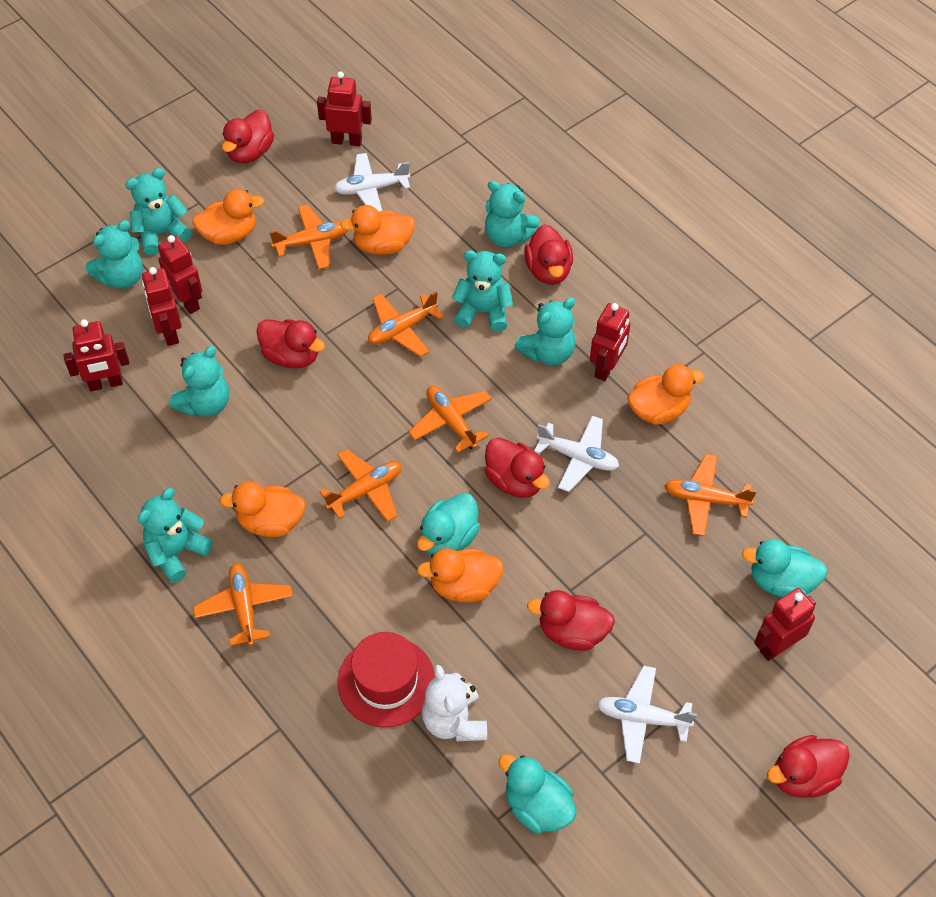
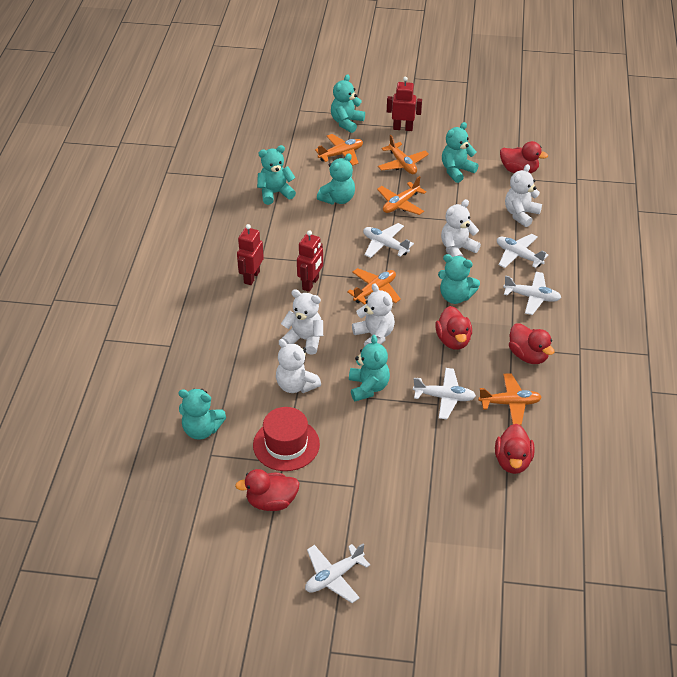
orange duck: [192,189,264,245] [219,481,306,537] [340,205,415,255] [417,548,504,603] [628,364,704,425] = 5 -> none = 0
orange plane: [193,563,293,646] [269,205,348,269] [319,449,402,522] [368,291,444,357] [408,386,492,453] [664,454,757,536] = 6 -> [315,134,363,166] [347,268,401,305] [377,176,426,215] [378,135,429,174] [478,373,542,425] = 5
red duck: [222,110,274,163] [256,319,325,368] [485,437,550,498] [524,224,573,285] [527,590,615,651] [767,735,850,798] = 6 -> [235,469,300,511] [435,306,472,350] [495,424,535,474] [500,141,548,174] [509,323,554,364] = 5
red robot: [63,319,129,391] [142,267,182,346] [158,235,202,314] [317,71,372,146] [590,303,630,381] [754,588,816,661] = 6 -> [237,224,264,285] [297,230,323,292] [387,77,422,131] = 3
turquoise duck: [417,493,480,555] [499,754,576,833] [742,539,828,598] = 3 -> none = 0
white plane: [334,153,410,211] [534,416,619,492] [597,666,697,764] = 3 -> [305,543,370,603] [363,223,414,258] [413,368,476,419] [497,234,549,268] [503,272,561,315] = 5
white teddy bear: [422,665,487,741] = 1 -> [276,339,321,393] [281,289,323,355] [352,283,395,347] [441,199,481,257] [505,164,542,227] = 5

